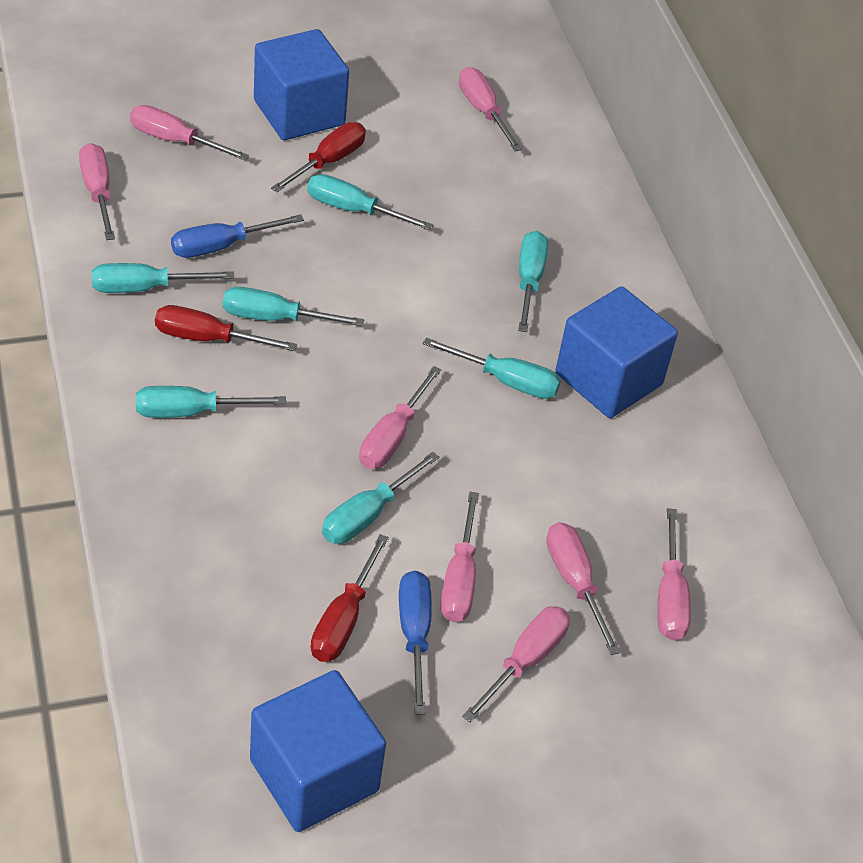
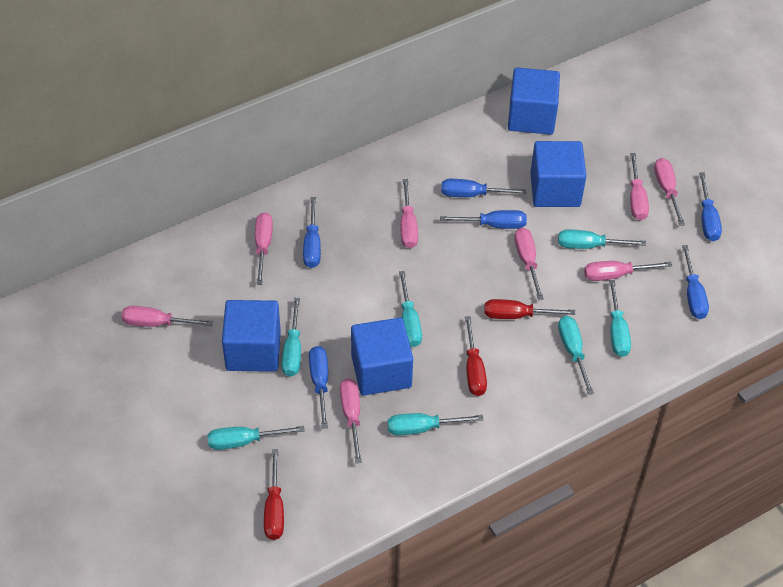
blue cube: [250,670,386,832] [254,29,349,140] [556,286,678,418] = 3 -> [222,300,281,372] [351,318,413,396] [508,68,560,135] [530,141,586,207] = 4
blue screwdriver: [171,214,304,258] [399,571,432,715] = 2 -> [303,197,321,268] [309,346,328,429] [440,210,527,229] [441,179,526,197] [682,245,709,319] [699,173,722,241] = 6

